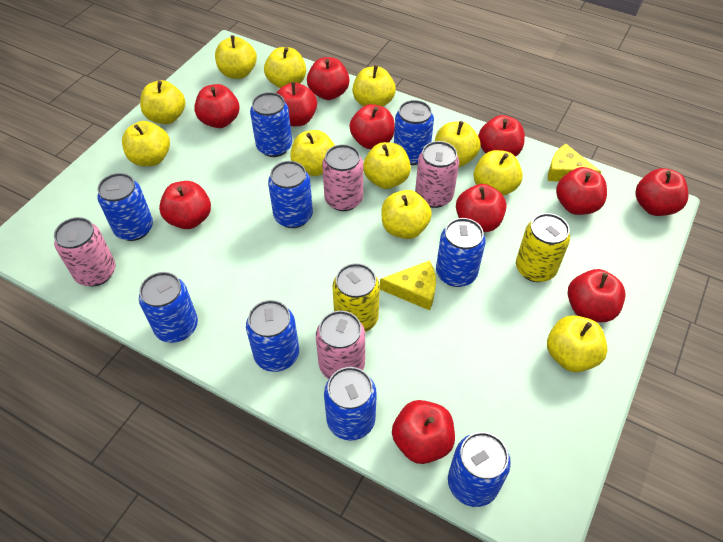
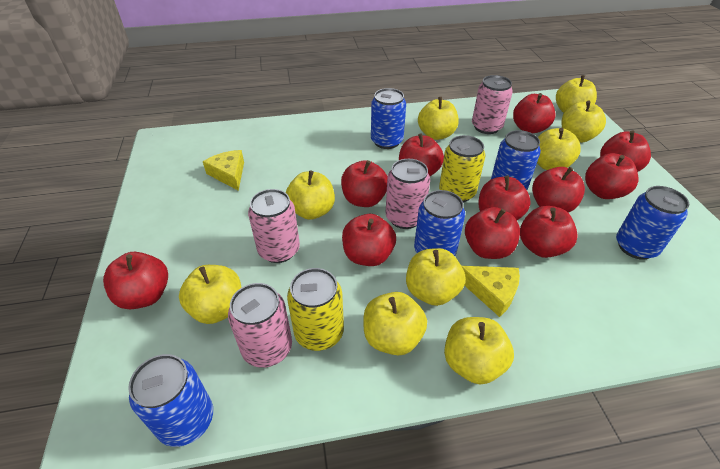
blue can: [97,173,153,241] [139,272,198,343] [246,300,299,372] [250,92,292,157] [268,161,313,228] [324,367,377,441] [394,100,434,165] [436,218,486,287] [448,432,511,507] = 9 -> [128,354,213,447] [371,88,406,149] [414,190,465,256] [491,130,541,190] [616,186,689,260] = 5
yellow apple: [122,121,170,166] [140,80,185,124] [215,35,257,79] [264,47,306,88] [291,130,335,176] [352,65,396,107] [363,142,411,189] [382,190,432,239] [435,121,481,167] [474,150,523,196] [547,315,608,372] = 11 -> [179,265,242,324] [286,170,335,220] [363,292,427,356] [406,248,466,306] [418,97,459,140] [444,317,514,384] [537,128,581,170] [556,75,597,113] [562,101,606,143] = 9

